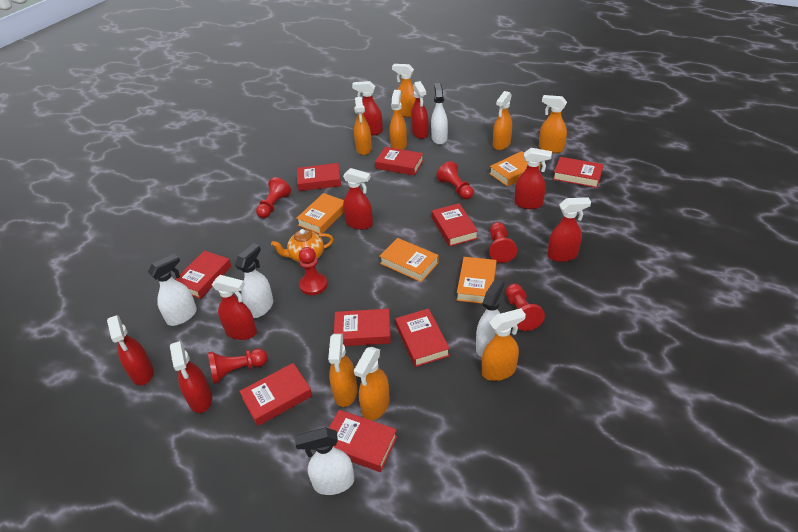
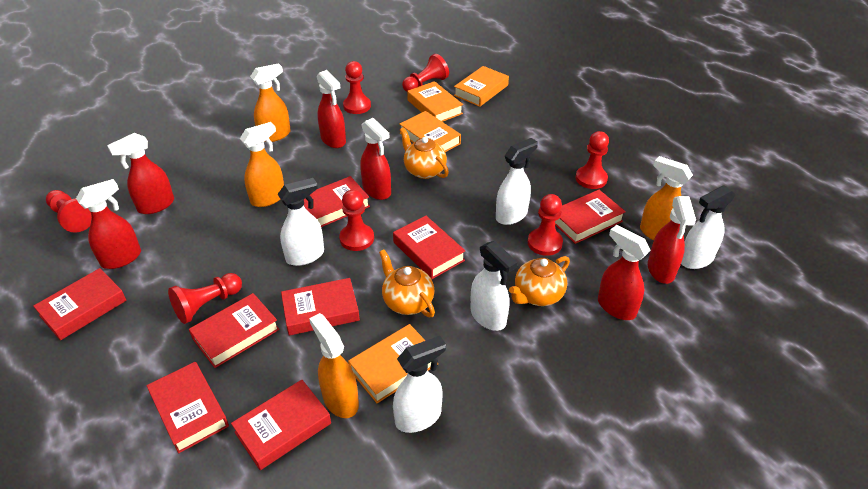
orange spray bottle: [328,334,357,407] [354,97,372,155] [354,347,390,421] [390,90,407,150] [392,64,416,118] [482,308,526,381] [493,91,512,150] [539,95,567,153] = 8 -> [240,122,284,207] [250,63,291,142] [309,313,359,418] [640,156,693,241] = 4
orange teapot: [271,229,334,263] = 1 -> [379,249,435,317] [400,127,449,179] [509,256,570,306] = 3
red book: [175,251,232,299] [239,363,312,426] [297,163,341,191] [329,410,397,472] [334,309,391,346] [375,147,424,176] [395,308,450,367] [432,203,478,247] [553,157,604,188] = 9 -> [33,268,127,340] [146,362,229,453] [189,293,279,368] [231,380,331,470] [281,278,360,336] [304,176,370,227] [393,216,465,279] [555,190,626,244] = 8
red pawn: [208,349,267,384] [256,177,291,218] [299,247,327,295] [436,161,474,199] [489,222,517,263] [506,284,545,331] = 6 -> [46,190,92,233] [168,273,242,324] [339,190,374,251] [343,61,371,114] [402,54,449,92] [528,194,563,256] [576,131,609,189] = 7
red spray bottle: [107,315,154,385] [170,341,212,413] [212,275,257,340] [343,168,373,230] [352,81,383,136] [411,81,429,139] [514,148,552,209] [547,197,591,262] = 8 -> [76,179,141,269] [107,133,174,214] [317,70,346,148] [360,118,391,200] [598,225,651,320] [648,196,696,284] = 6

